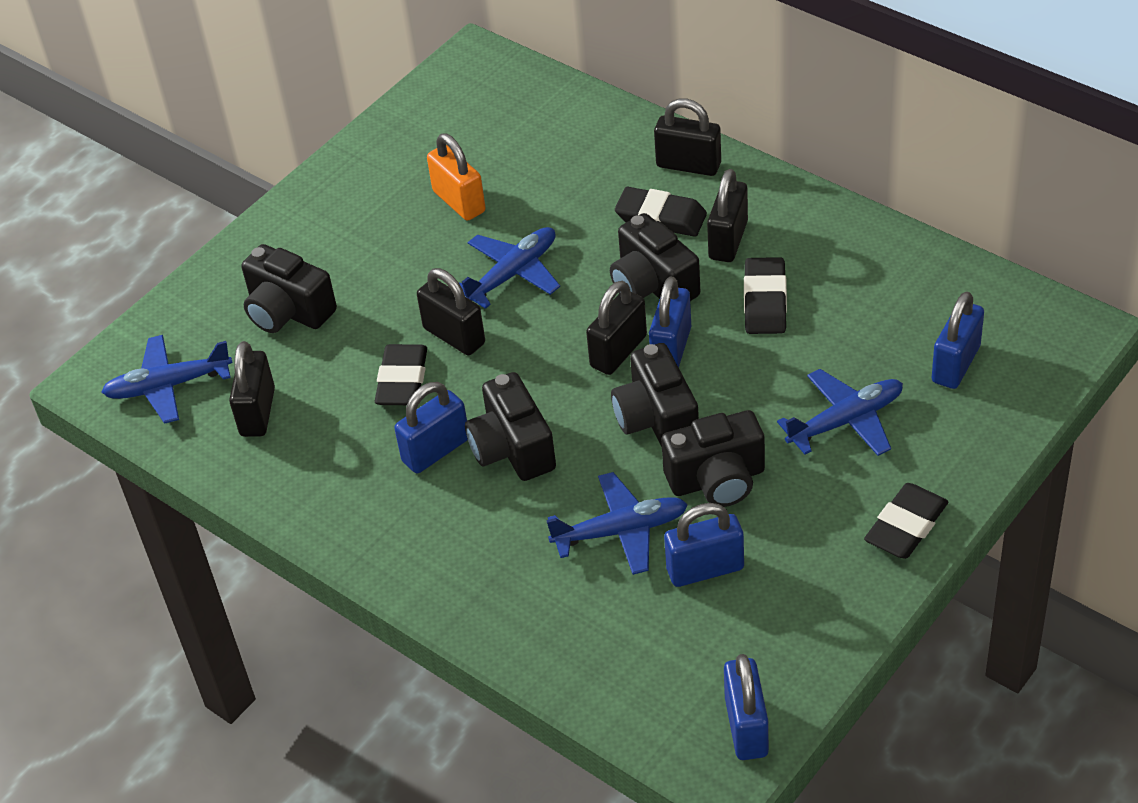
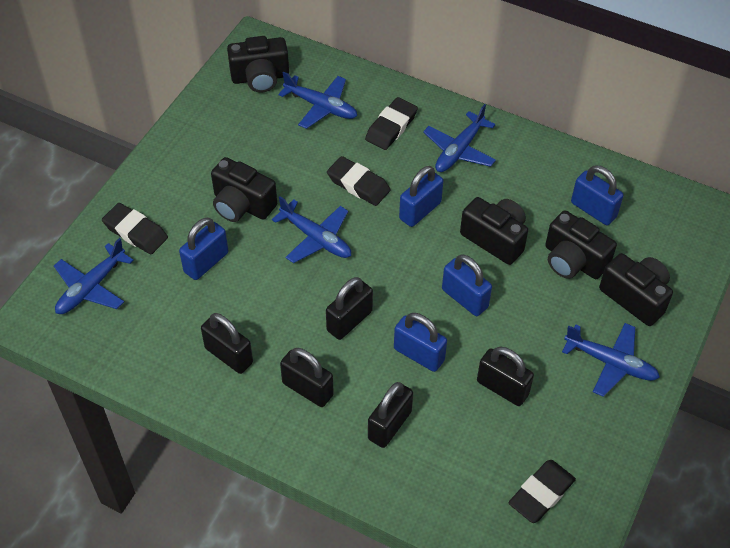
blue plane: [101,335,233,424] [459,227,560,309] [546,472,688,575] [777,369,903,456] = 4 -> [54,238,134,314] [272,196,351,263] [278,72,357,129] [423,104,496,172] [562,323,660,397] = 5
orange padlock: [427,133,486,221] = 1 -> none = 0

